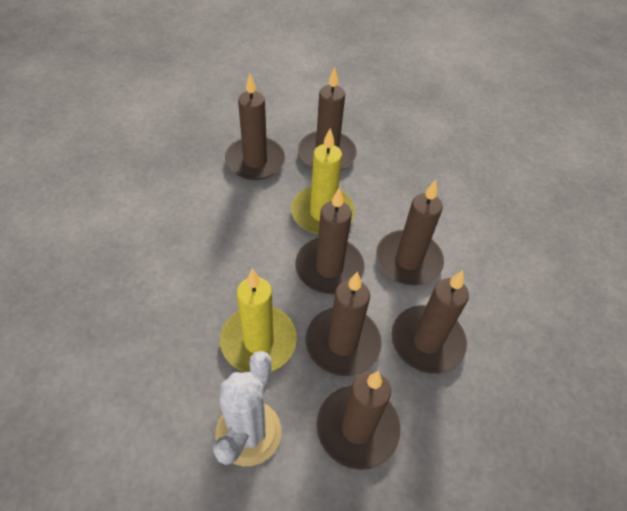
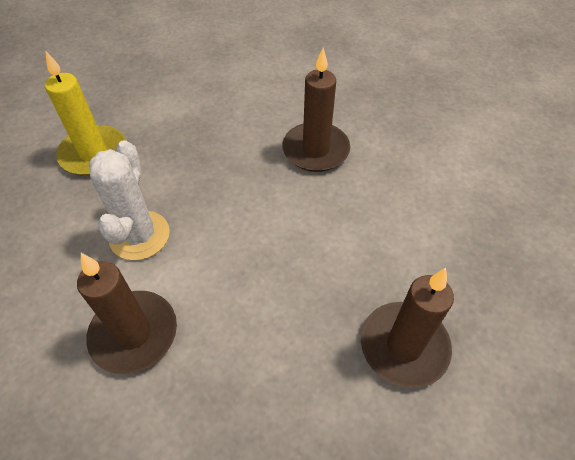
brown candle: [225,74,285,180] [295,187,365,294] [298,67,357,170] [306,271,382,376] [317,371,400,470] [376,180,444,286] [391,270,469,374] = 7 -> [77,253,177,374] [282,48,350,172] [361,268,454,388] = 3
yellow candle: [220,269,297,372] [291,128,355,235] = 2 -> [45,52,126,176] = 1

